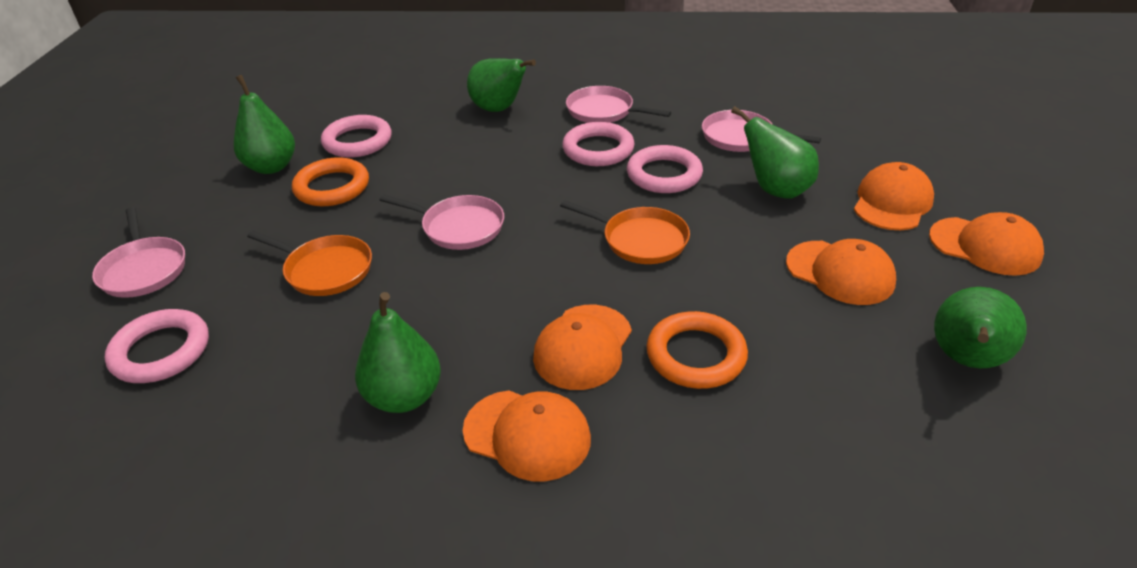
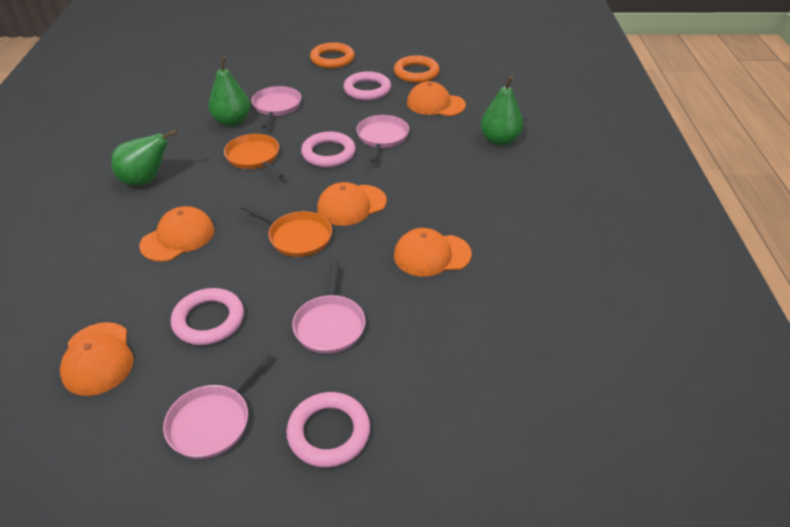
green pear: [234,75,295,174] [355,292,441,413] [467,58,536,112] [731,106,819,199] [934,287,1027,368] = 5 -> [111,129,178,186] [208,56,250,127] [481,76,523,146] = 3

